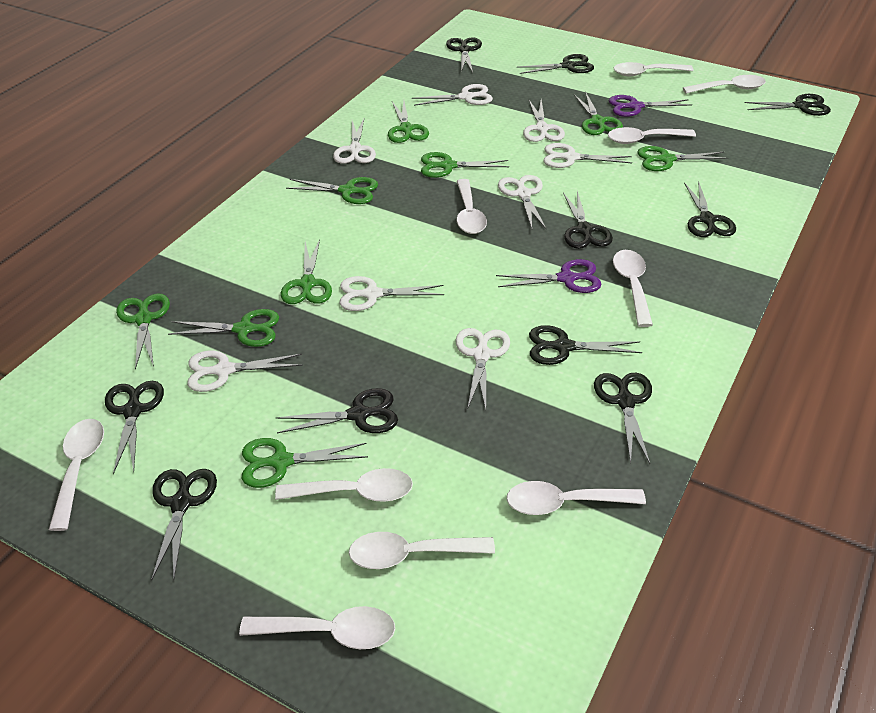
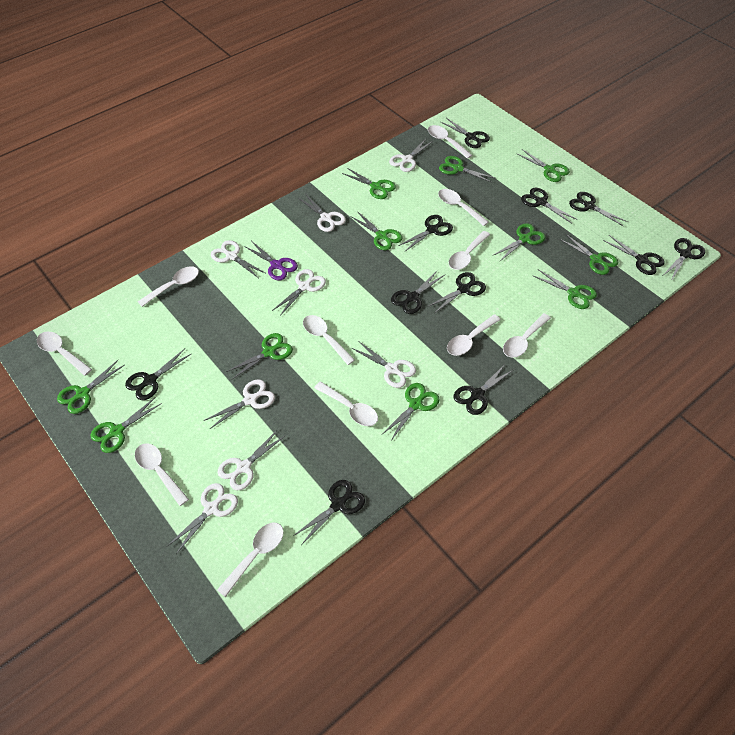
black scissors: [105,381,164,474] [151,469,217,580] [276,388,398,433] [446,37,482,73] [517,54,594,74] [529,325,642,365] [563,191,613,249] [594,373,652,464] [684,181,736,237] [745,94,831,116] = 10 -> [125,349,191,400] [293,480,365,544] [391,270,445,314] [398,215,453,251] [427,272,486,313] [441,118,490,148] [454,363,513,415] [521,188,576,224] [569,192,628,227] [603,235,665,275] [663,238,705,281] = 11
green scissors: [116,293,170,370] [168,309,279,347] [242,438,368,488] [281,239,332,304] [286,177,378,204] [388,101,429,143] [421,152,509,178] [574,92,623,135] [637,146,728,171] = 9 -> [57,360,125,414] [90,397,162,453] [226,333,293,379] [342,168,396,199] [350,211,402,250] [381,383,440,441] [439,156,495,183] [494,223,545,261] [516,149,570,182] [534,269,597,309] [559,234,619,275] = 11
purple scissors: [496,259,601,293] [609,95,692,117] = 2 -> [244,242,298,280] = 1
white spoon: [49,419,104,531] [239,606,395,649] [275,468,413,502] [349,532,495,569] [457,179,487,234] [507,481,646,515] [608,127,696,144] [613,250,653,327] [614,62,693,76] [683,75,766,94] = 10 -> [37,332,92,376] [135,443,189,506] [138,266,199,307] [217,523,284,598] [303,315,355,365] [314,381,378,426] [428,125,472,159] [438,189,489,226] [447,314,501,356] [449,231,490,270] [503,313,551,358] = 11

